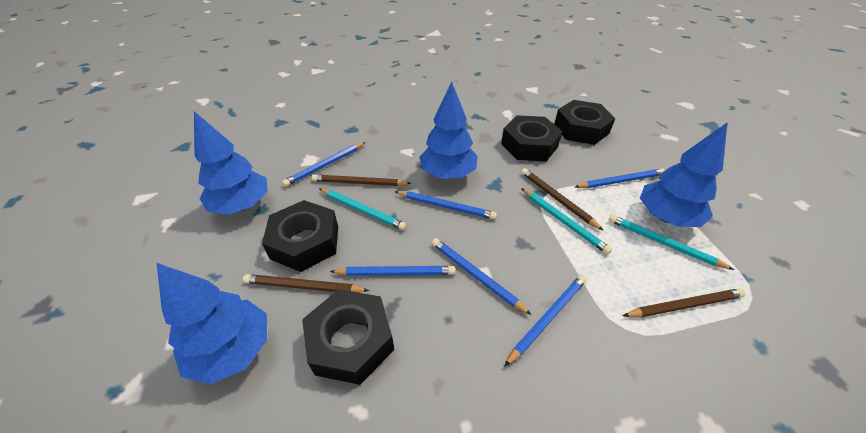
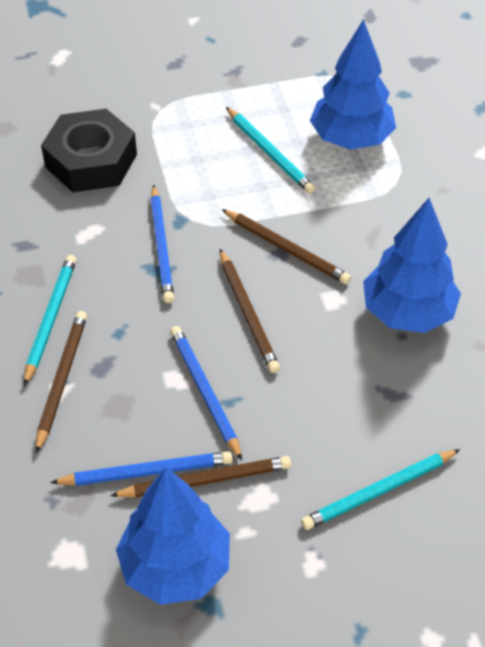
black nut: [262,200,338,272] [302,289,394,385] [501,115,563,162] [554,100,615,145] = 4 -> [41,109,137,192] = 1
blue pencil: [282,142,365,187] [330,266,455,276] [395,191,497,219] [432,238,532,315] [504,275,586,367] [575,168,665,188] = 6 -> [50,451,233,486] [150,184,174,303] [170,326,242,461] = 3
blue tree: [157,263,267,385] [194,111,268,215] [419,82,478,179] [640,122,728,227] = 4 -> [116,467,230,605] [310,19,396,150] [363,198,461,333] = 3

